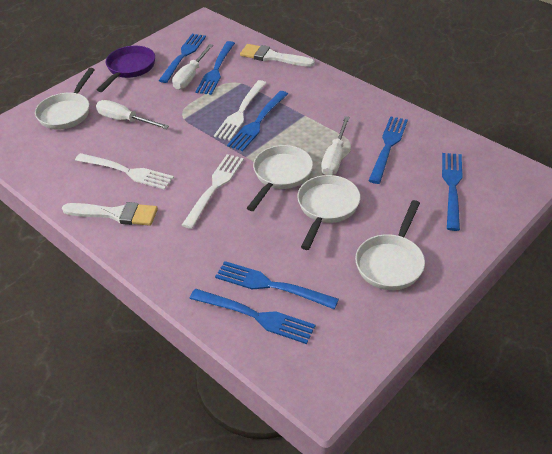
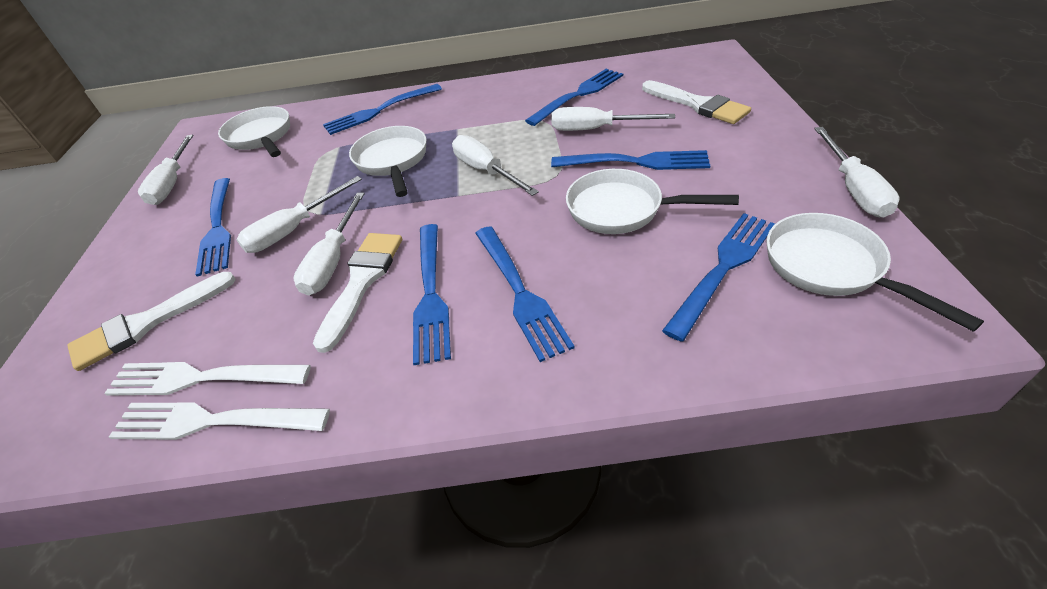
purple pan: [97,46,155,92] = 1 -> none = 0
white brush: [62,202,158,226] [240,44,315,67] = 2 -> [67,272,236,371] [313,233,402,353] [642,80,751,124] = 3
white fork: [75,153,174,190] [182,154,244,229] [214,80,266,141] = 3 -> [104,362,311,396] [109,402,330,440] = 2
white screwdriver: [96,100,169,129] [172,44,213,90] [321,116,350,175] = 3 -> [138,135,193,205] [237,176,362,253] [293,193,365,296] [452,135,539,196] [551,107,675,131] [814,127,900,218] = 6

